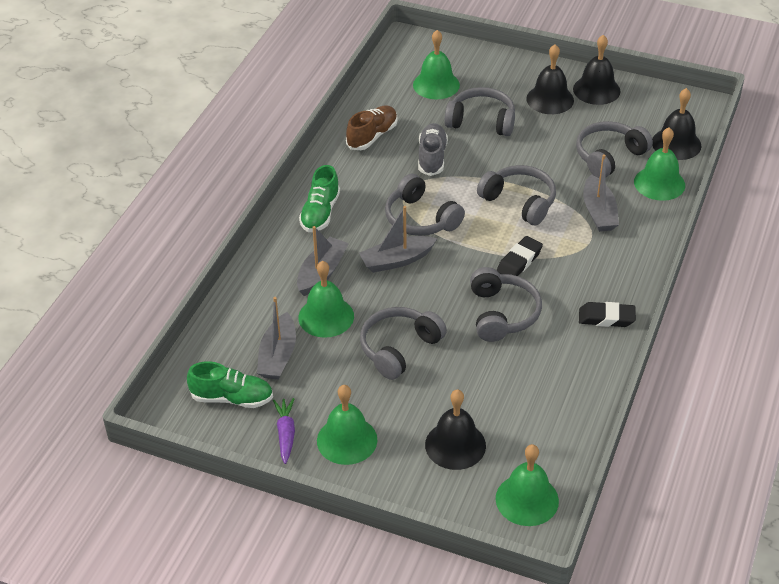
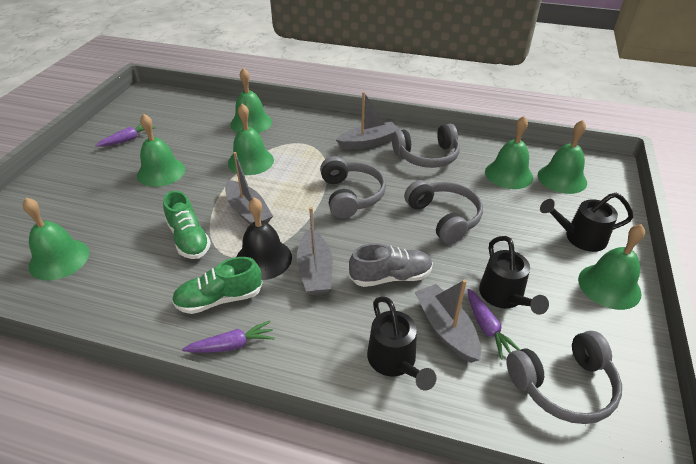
black bell: [425,390,486,470] [526,44,574,114] [573,35,621,105] [652,88,702,160] = 4 -> [236,197,292,280] = 1
black eraser: [497,236,543,276] [579,302,636,327] = 2 -> none = 0
black watering can: none = 0 -> [367,296,437,391] [479,236,549,315] [540,193,633,252] = 3
brown shoe: [346,105,398,150] = 1 -> none = 0
green bell: [298,260,354,338] [317,385,377,465] [413,30,460,99] [496,444,559,526] [634,127,685,201] = 5 -> [23,198,89,281] [137,114,185,187] [228,104,274,175] [230,68,272,133] [485,116,533,189] [538,120,587,194] [578,224,645,310] = 7
grey headphones: [360,307,447,380] [385,174,465,236] [445,87,515,136] [470,267,542,342] [477,165,556,225] [576,121,653,178] = 6 -> [320,156,386,218] [392,123,460,168] [404,180,483,244] [507,331,622,424] = 4
purple carrot: [273,398,295,464] = 1 -> [95,124,156,147] [182,321,275,353] [467,289,520,359] = 3

